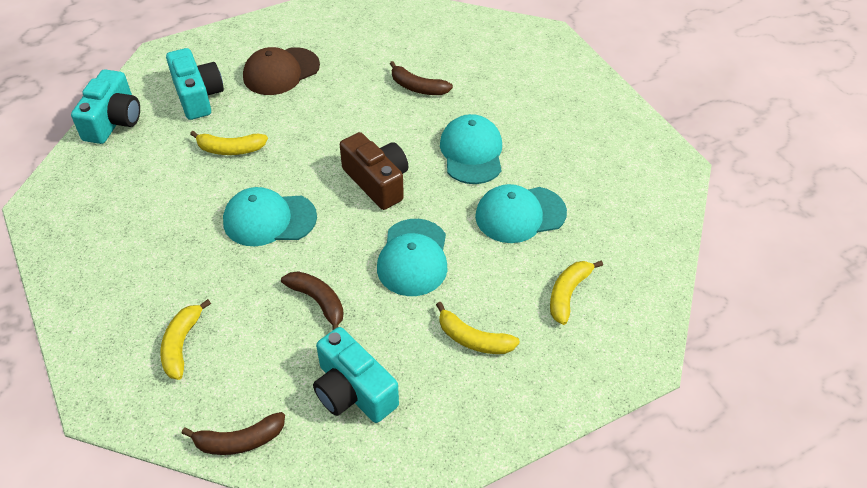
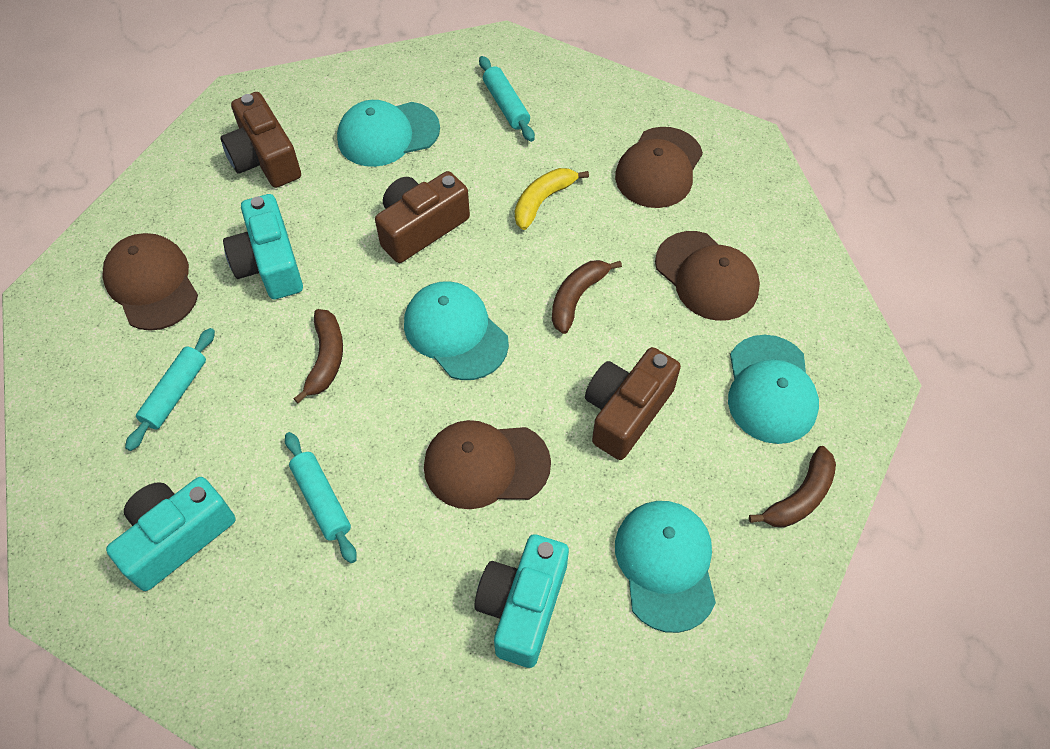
brown camera: [340,132,408,210] = 1 -> [220,92,301,188] [375,171,470,263] [585,347,681,460] = 3
brown cap: [243,47,320,95] = 1 -> [102,233,198,331] [424,420,551,509] [615,127,703,208] [655,231,760,321] = 4
turquoise rolling pin: none = 0 -> [125,328,215,451] [285,432,357,563] [479,56,535,142] = 3
yellow banana: [160,299,211,380] [190,131,268,155] [436,302,520,354] [550,260,603,325] = 4 -> [515,168,589,230] = 1

